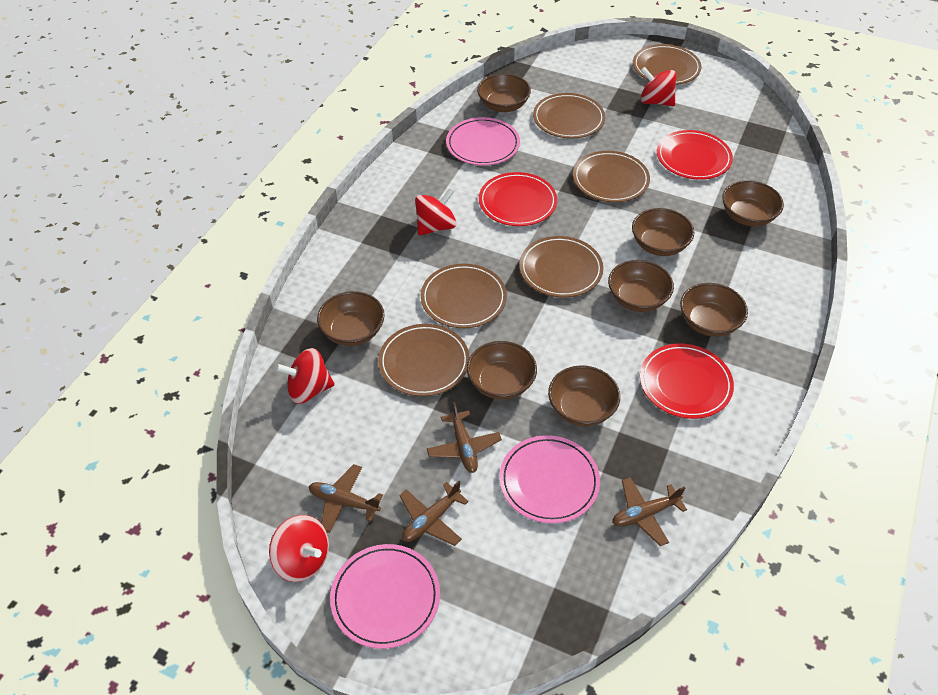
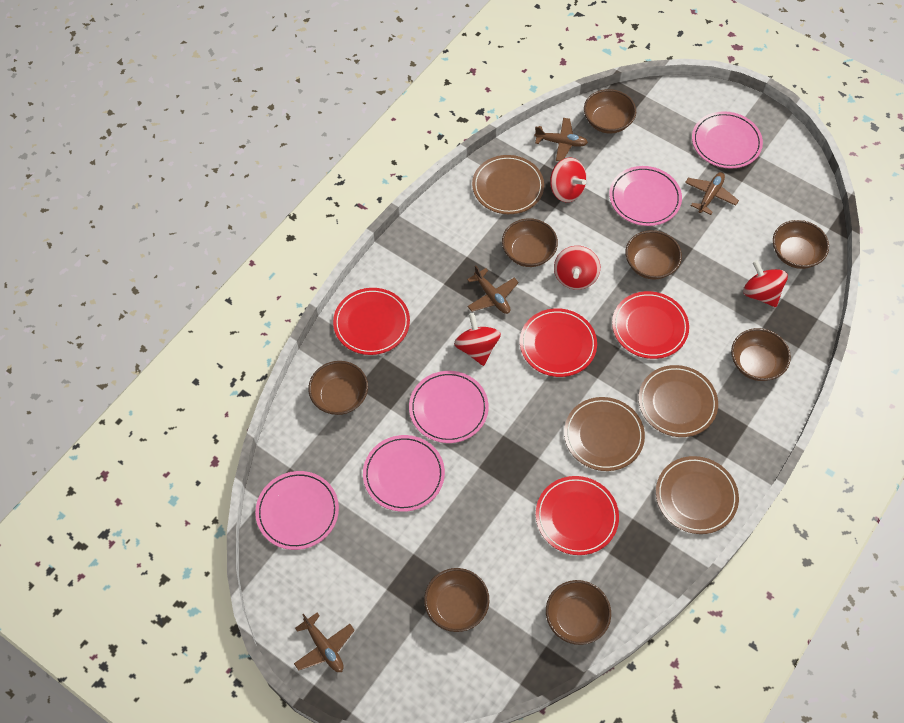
brown plate: [378,324,470,396] [421,263,507,328] [519,236,603,297] [533,93,605,139] [573,151,650,202] [633,44,702,85] = 6 -> [472,155,544,214] [564,397,645,471] [638,365,718,437] [656,456,739,534] = 4
pink plate: [330,544,440,649] [446,117,520,165] [499,435,600,523] = 3 -> [255,471,339,550] [363,435,445,512] [409,371,489,443] [609,166,682,226] [692,111,763,169] = 5
red plate: [479,172,557,226] [640,344,734,419] [657,130,733,180] = 3 -> [333,288,410,355] [520,308,597,377] [536,476,619,555] [612,291,689,359] = 4

